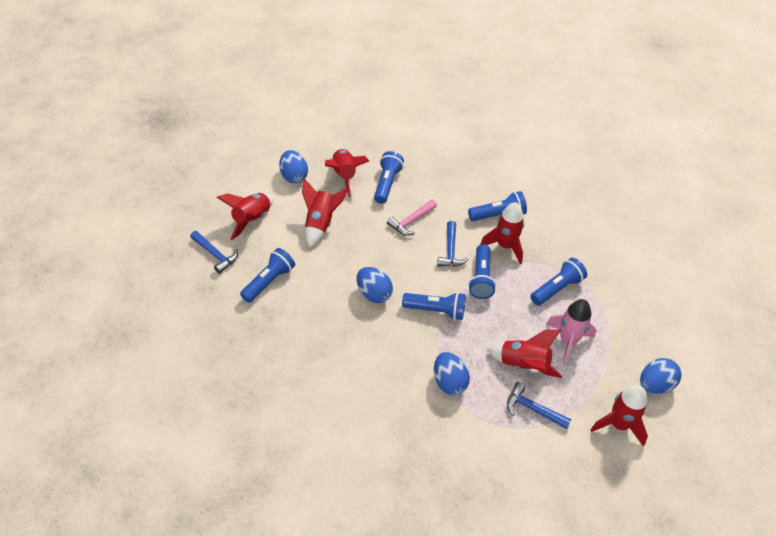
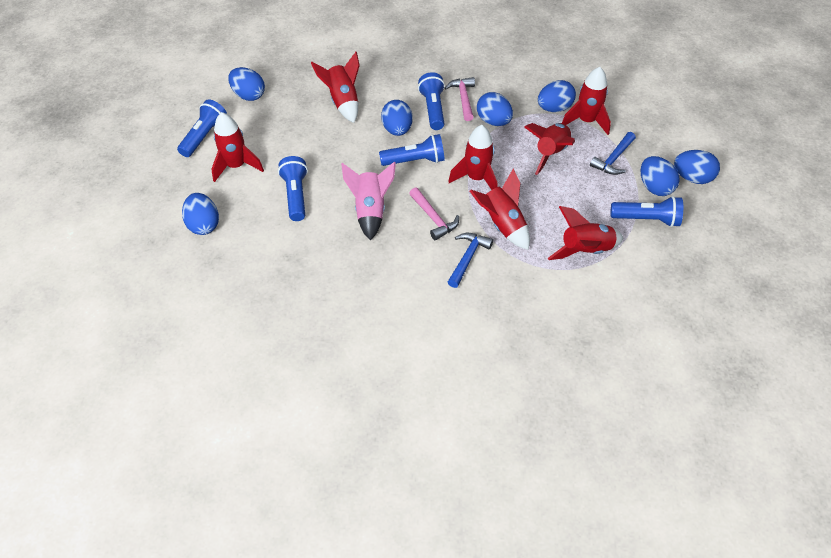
blue egg: [279,150,308,183] [357,267,393,303] [434,352,470,395] [640,358,682,394] = 4 -> [182,193,219,235] [228,67,265,101] [381,100,413,136] [477,92,513,126] [538,80,576,112] [641,156,680,196] [674,150,720,184] = 7
blue flashlight: [240,248,295,303] [374,151,404,204] [402,292,466,320] [468,191,527,221] [468,244,496,299] [530,258,587,306] = 6 -> [177,99,227,157] [278,156,308,221] [379,134,445,166] [418,72,445,130] [610,196,683,227] = 5
blue hammer: [190,231,238,274] [437,221,469,267] [507,382,572,429] = 3 -> [448,233,493,288] [590,132,636,175] = 2
pink hammer: [387,199,437,236] = 1 -> [409,187,459,240] [445,77,475,121] = 2
red rocket: [217,193,273,240] [302,179,348,247] [325,149,369,197] [480,202,524,264] [487,329,562,378] [590,385,648,446] = 6 -> [211,112,264,182] [311,52,360,123] [448,125,498,190] [470,168,530,250] [524,123,575,175] [548,206,624,260] [562,67,611,135] = 7

